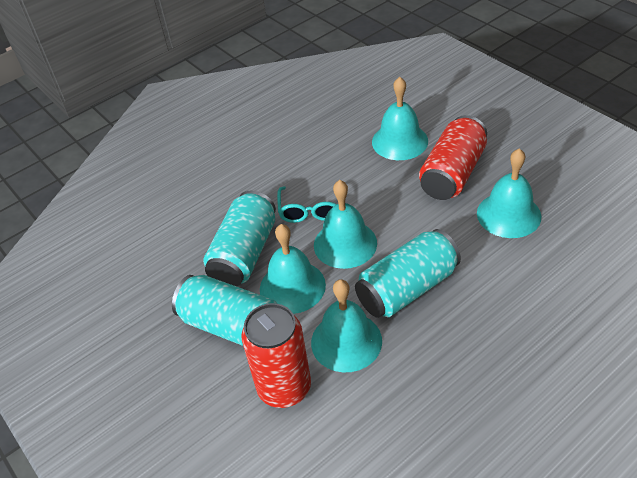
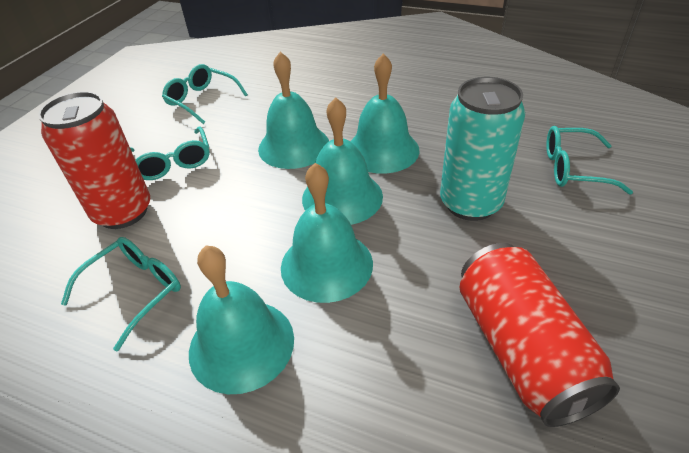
turquoise can: [172,275,277,346] [203,191,276,286] [355,229,461,318] = 3 -> [440,77,525,221] = 1
turquoise glasses: [277,186,336,223] = 1 -> [61,237,181,352] [130,126,210,180] [162,64,248,124] [546,126,633,195] = 4

